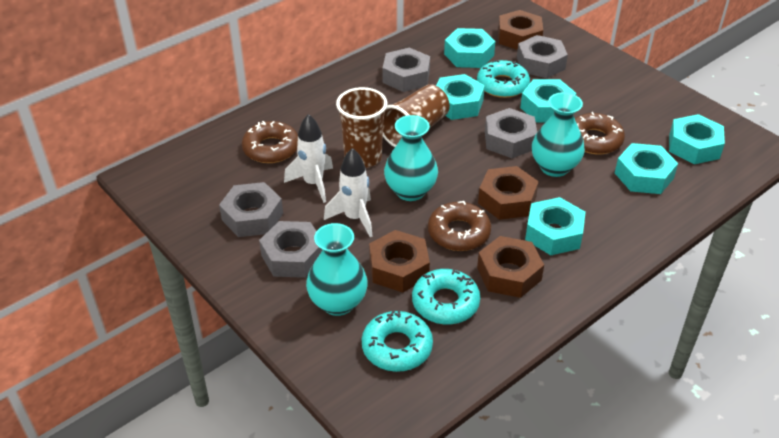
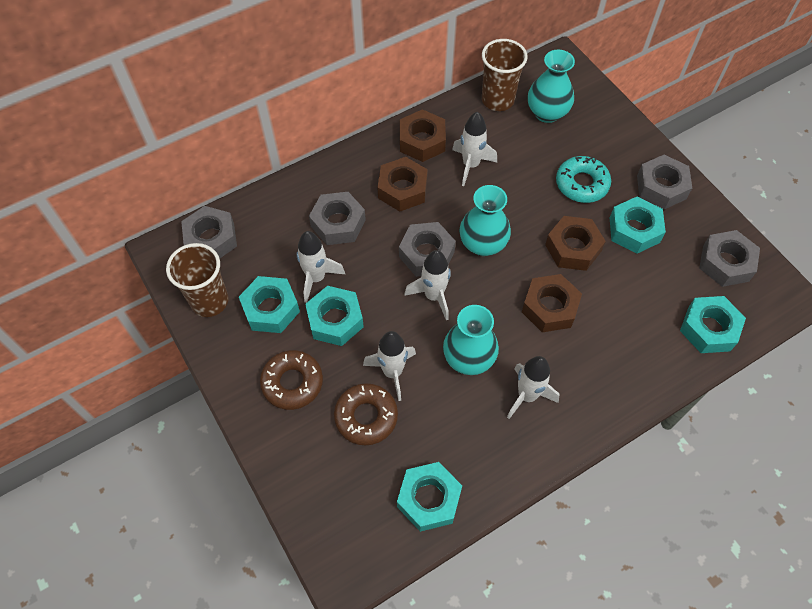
brown donut: [242,121,298,163] [428,201,491,251] [575,112,625,155] = 3 -> [260,350,323,410] [334,383,398,445] = 2
turquoise donut: [362,310,433,372] [412,269,480,325] [477,59,530,98] = 3 -> [556,156,611,203] = 1
turquoise nut: [436,74,485,120] [444,28,495,68] [520,79,576,122] [525,197,586,255] [615,143,678,194] [669,114,725,164] = 6 -> [239,276,300,333] [305,286,364,346] [397,462,462,532] [610,197,666,254] [680,296,746,353] = 5
white rocket: [284,114,333,203] [324,148,373,237] = 2 -> [297,231,345,303] [363,331,416,401] [404,250,451,320] [452,112,497,186] [507,356,560,419] = 5

